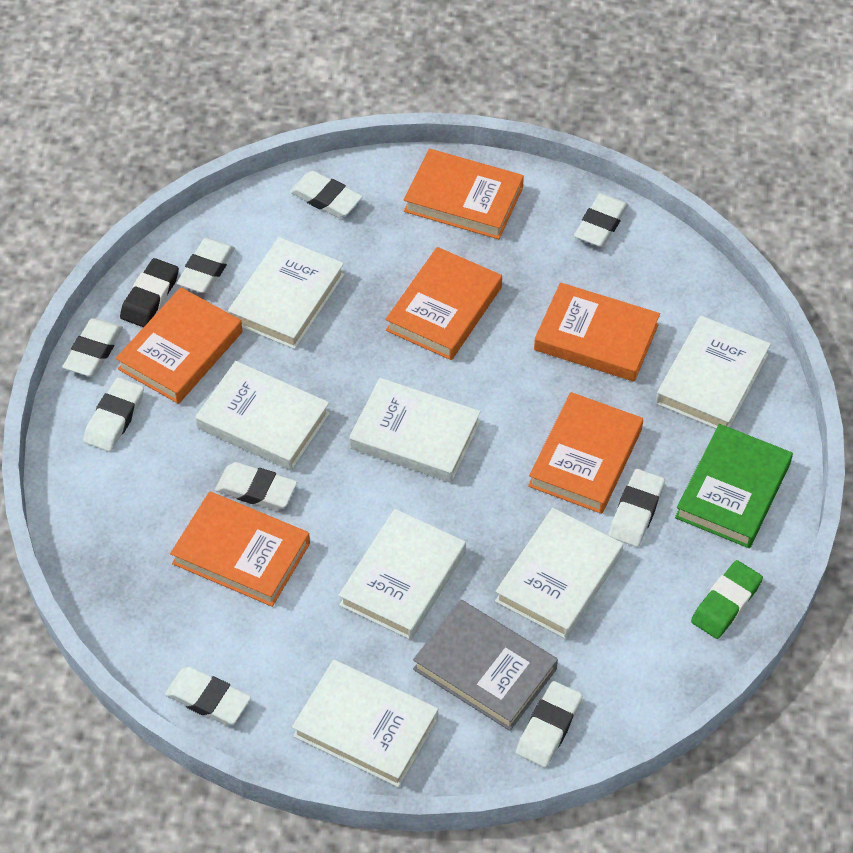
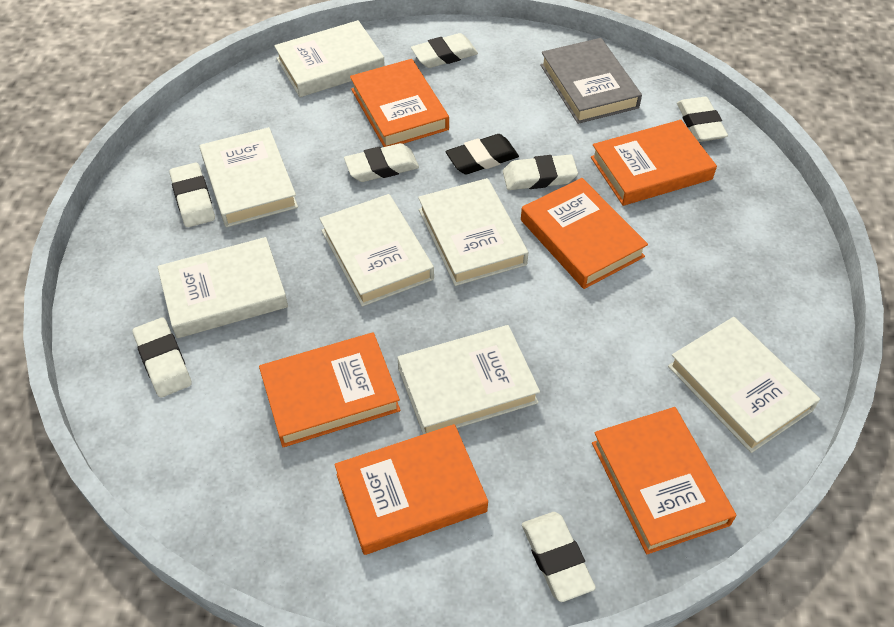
green book: [675,424,793,548] = 1 -> none = 0
green eraser: [691,560,763,639] = 1 -> none = 0
white eraser: [63,318,123,376] [83,377,144,452] [165,667,251,725] [177,238,235,293] [215,462,297,510] [290,171,363,218] [516,681,582,767] [574,193,628,247] [608,469,665,547] = 9 -> [133,318,192,398] [169,163,215,227] [344,143,419,182] [411,33,478,68] [503,154,578,190] [522,512,596,602] [677,97,728,142] = 7

